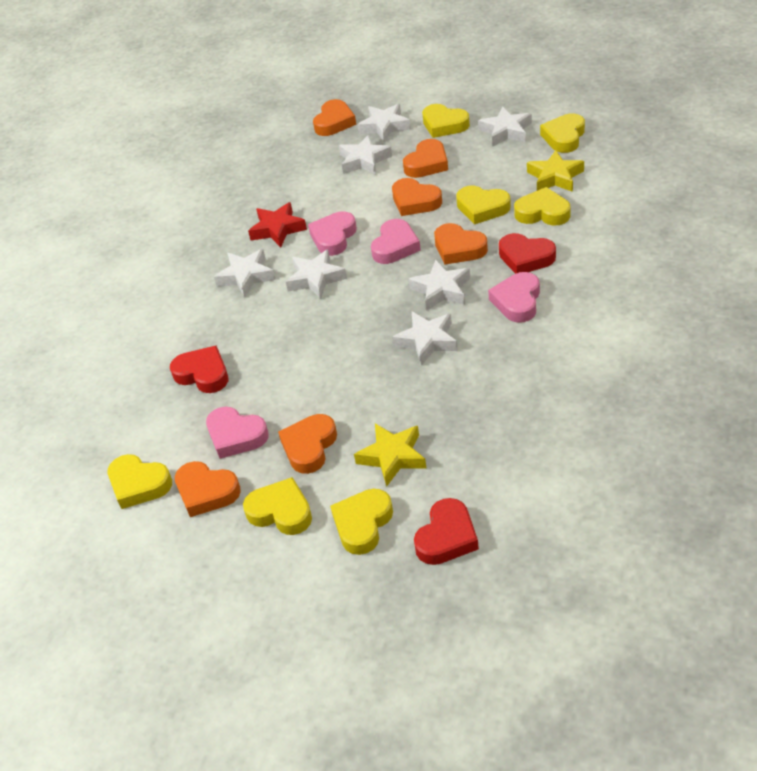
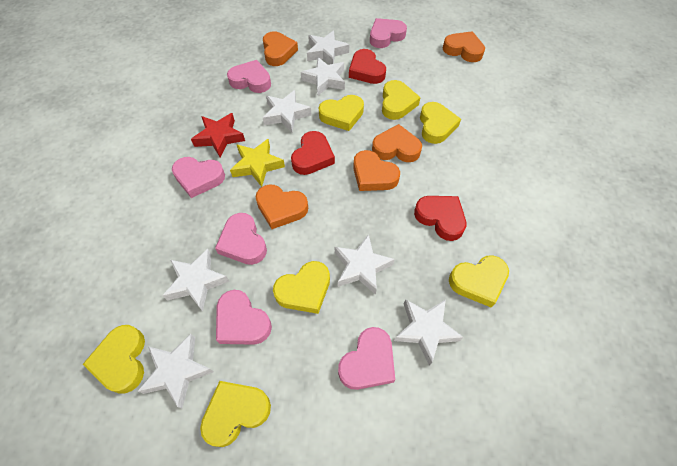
orange heart: [175,461,241,517] [278,414,337,474] [313,99,356,136] [392,178,442,216] [403,139,448,178] [434,223,488,265] = 6 -> [256,184,308,229] [263,31,298,66] [353,150,400,191] [372,124,422,162] [443,31,485,62] = 5
pink heart: [206,407,269,459] [308,211,357,256] [371,219,421,264] [488,272,540,323] = 4 -> [172,157,225,198] [215,213,267,265] [216,290,272,345] [227,60,271,93] [338,327,395,390] [370,18,407,48] = 6
yellow star: [354,423,427,487] [527,150,584,192] = 2 -> [230,139,285,187] = 1

